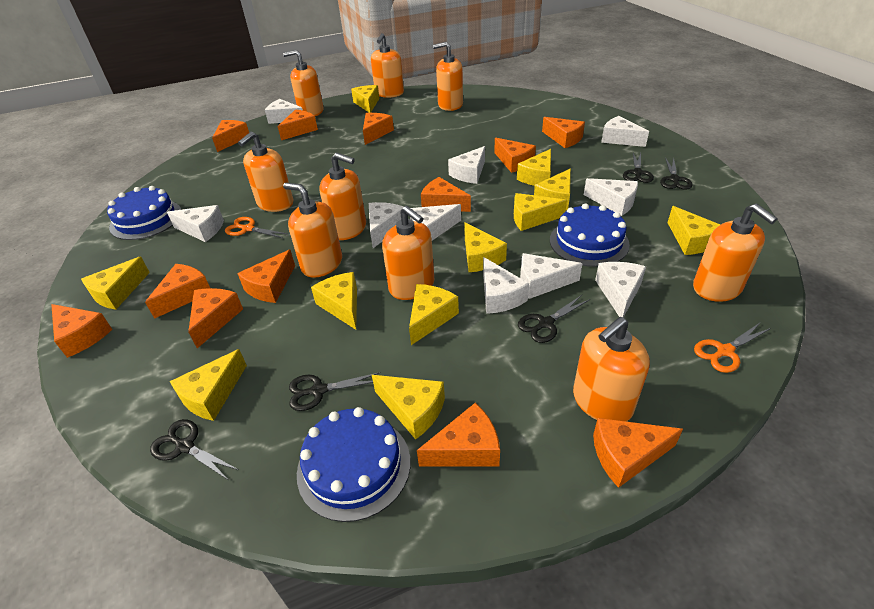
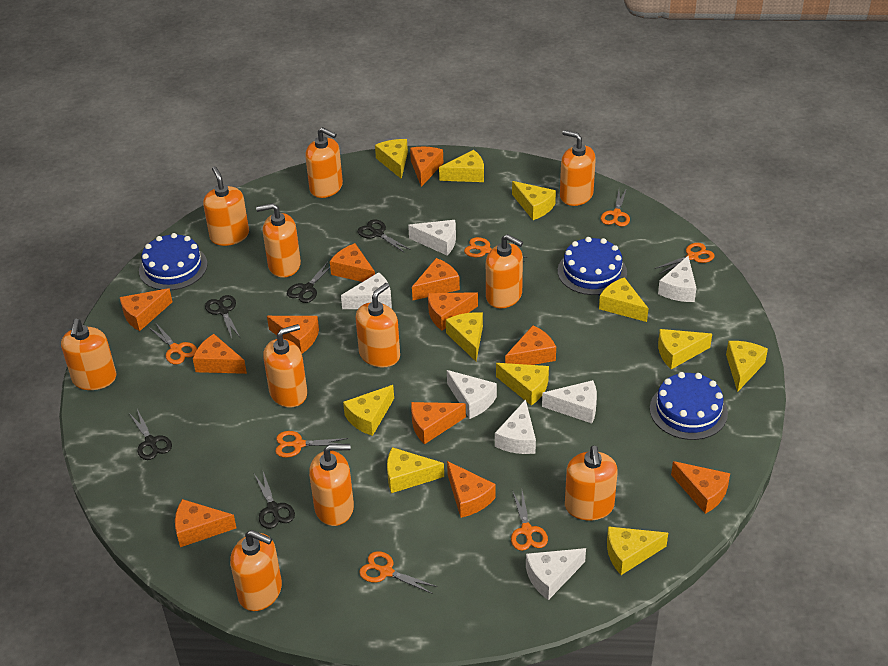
orange scissors: [225,217,288,238] [694,322,771,373] = 2 -> [148,324,197,365] [275,431,349,458] [359,551,437,594] [464,237,527,262] [511,490,548,551] [601,188,630,227] [655,243,715,274] = 7
orange soap dispenser: [238,131,293,212] [283,50,324,116] [283,183,342,278] [319,152,366,240] [371,33,404,98] [382,206,434,300] [433,42,463,111] [573,317,650,421] [693,204,777,302] = 9 -> [61,319,116,390] [203,166,249,246] [230,530,282,611] [256,203,301,277] [263,324,307,408] [305,127,343,198] [309,444,354,526] [356,283,400,368] [486,234,523,308] [560,130,596,206] [565,446,618,520] = 11
white cheese: [167,205,224,242] [265,99,303,124] [369,202,404,248] [410,204,461,240] [448,146,485,184] [483,257,529,314] [520,253,583,299] [584,178,638,216] [595,262,646,317] [601,116,649,147] = 10 -> [341,272,392,309] [408,220,456,255] [447,370,497,419] [495,400,536,454] [526,548,586,600] [542,380,597,424] [658,256,696,302] = 7

